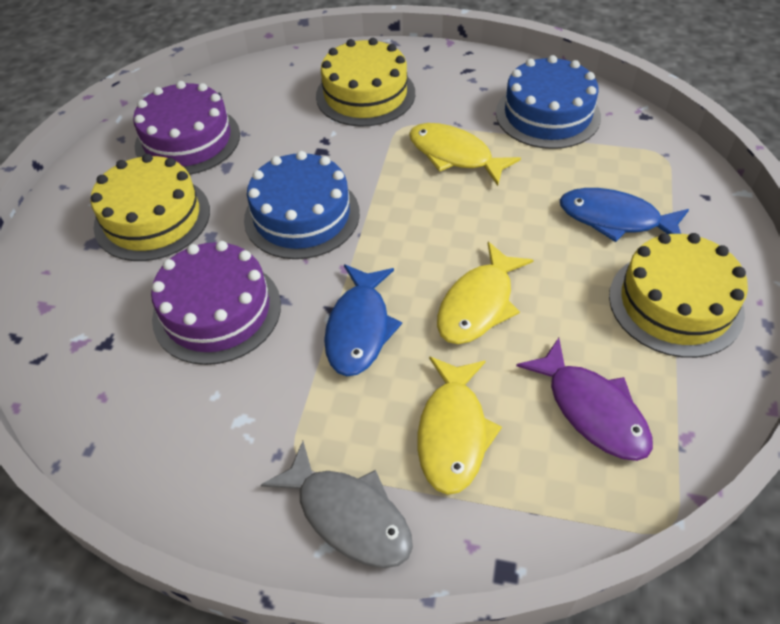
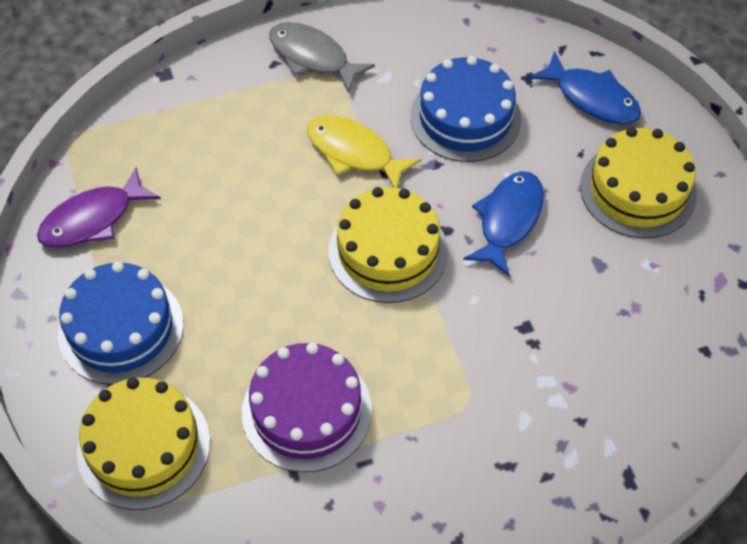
purple cake: [133,81,240,175] [151,241,281,365] = 2 -> [242,343,372,472] = 1
yellow fish: [409,123,521,186] [417,356,502,495] [437,242,534,344] = 3 -> [307,115,421,188] = 1

